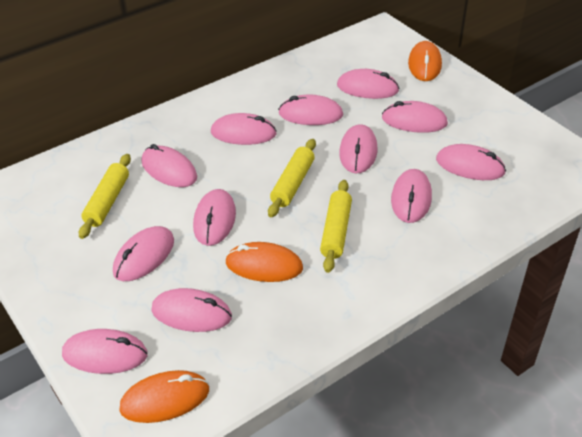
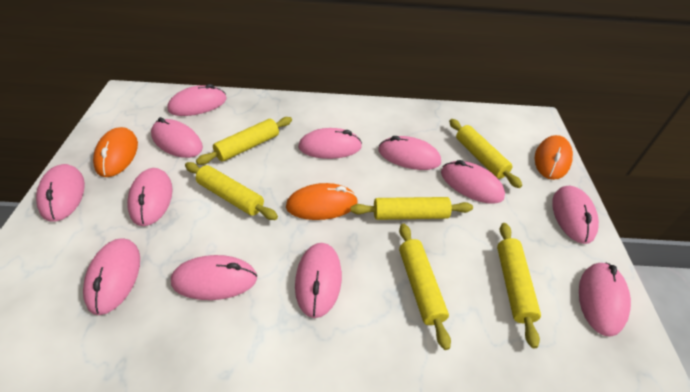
yellow rolling pin: [79,154,131,239] [268,139,316,218] [320,180,352,273] = 3 -> [185,162,278,220] [196,117,292,165] [350,197,473,220] [399,224,451,350] [449,119,522,188] [497,223,541,348] = 6

